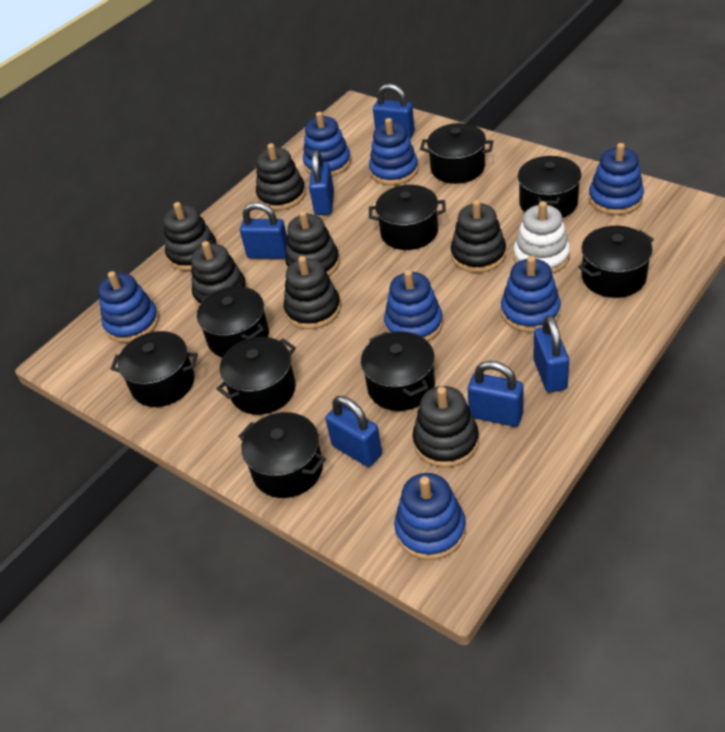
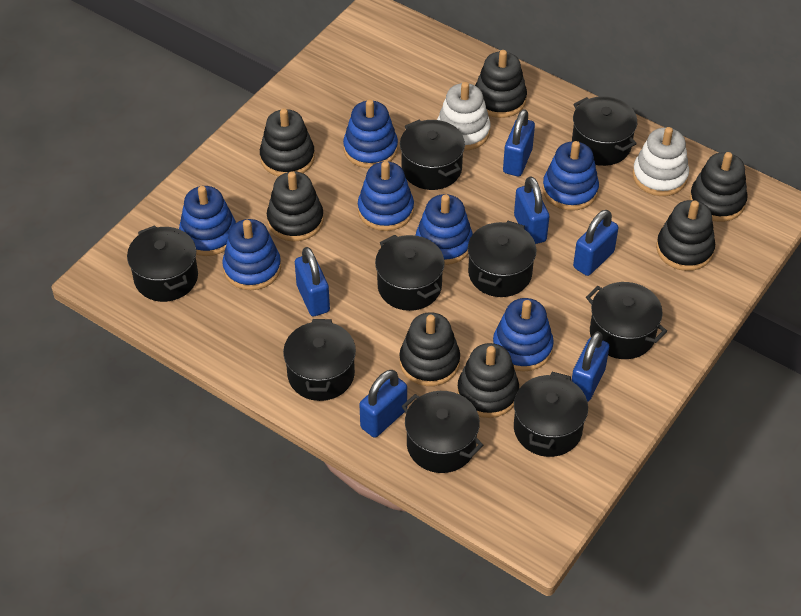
white stacking toy: [513,201,570,274] = 1 -> [437,82,491,151] [632,127,689,196] = 2

